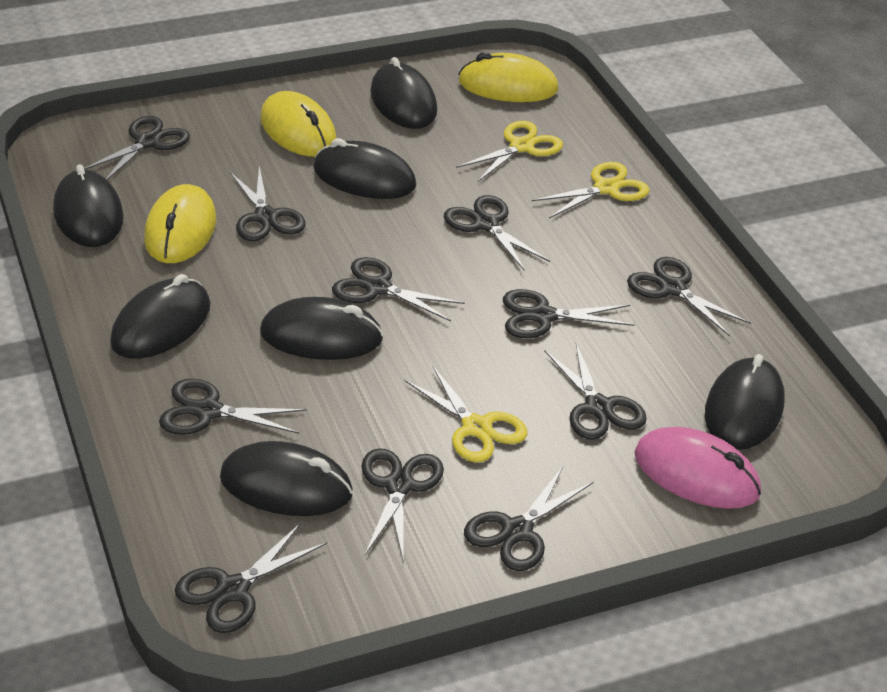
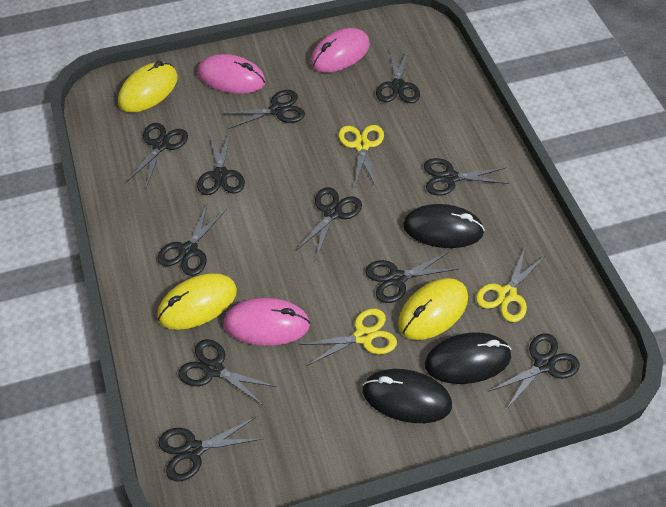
black mouse: [53,164,124,247] [110,274,210,359] [220,441,353,516] [260,297,384,360] [313,138,417,199] [370,57,437,129] [705,354,785,450] = 7 -> [363,369,452,423] [403,204,485,248] [425,332,512,384] = 3
pink mouse: [634,427,761,509] = 1 -> [197,54,266,94] [224,298,310,346] [310,28,370,73] = 3

